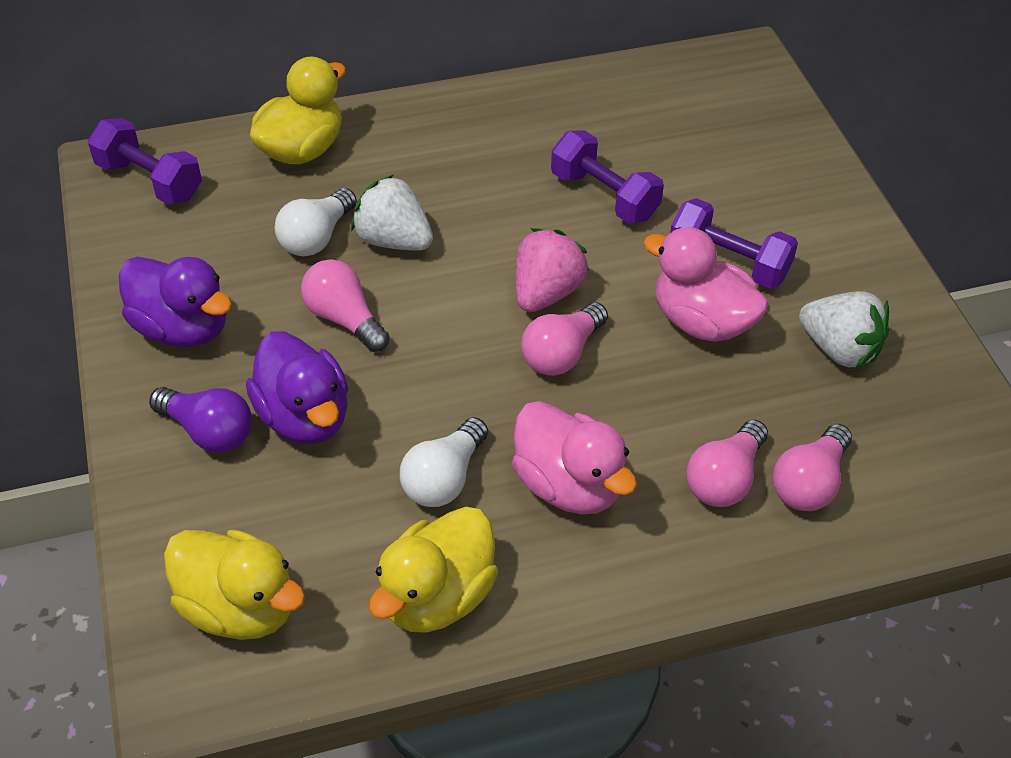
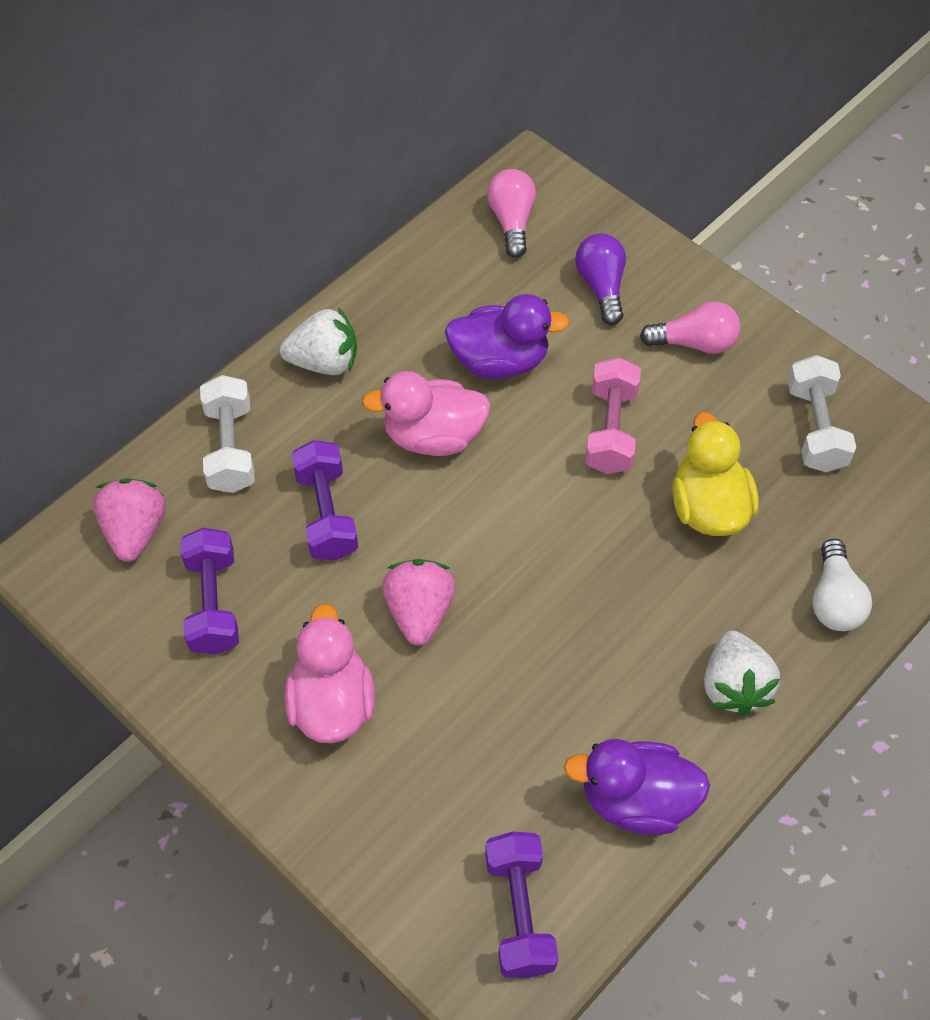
pink dumbbell: none = 0 -> [585,357,641,474] = 1
pink light bulb: [301,259,390,352] [521,302,608,376] [686,420,768,507] [773,424,852,511] = 4 -> [487,169,536,258] [640,301,740,354] = 2
pink strawberry: [516,228,589,312] = 1 -> [93,478,165,562] [382,559,456,645] = 2
white dumbbell: none = 0 -> [200,375,255,493] [788,355,856,472] = 2
white light bulb: [275,188,357,256] [400,417,488,507] = 2 -> [812,539,872,631] = 1
yellow duck: [164,529,306,640] [250,57,346,164] [369,507,498,633] = 3 -> [672,412,759,536] = 1

